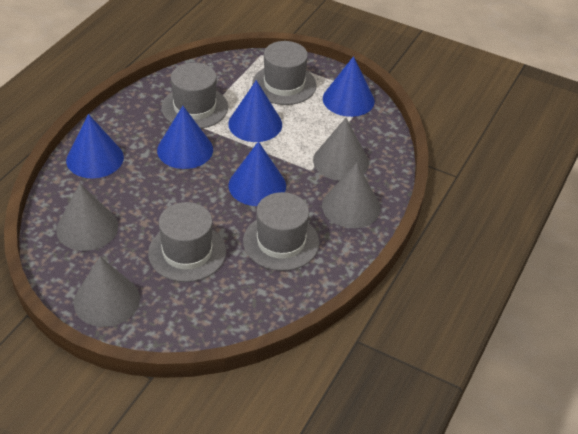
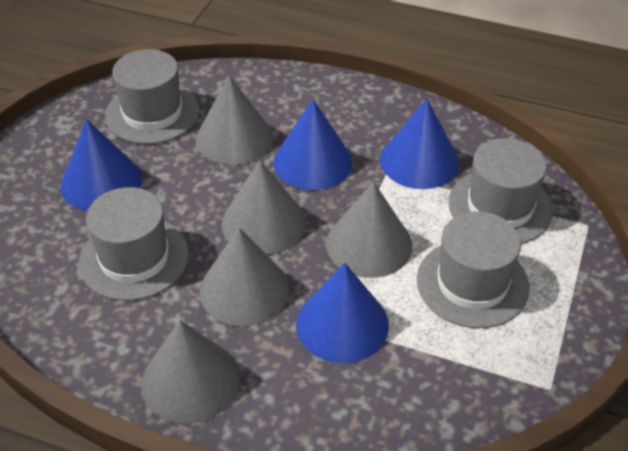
blue cone: [66,114,124,178] [157,106,213,169] [228,80,282,142] [228,141,286,206] [323,56,375,117] = 5 -> [61,119,142,211] [273,99,353,190] [296,263,389,363] [380,98,459,189] = 4
grey cone: [56,184,118,251] [74,257,140,327] [313,118,369,181] [322,163,380,228] = 4 -> [142,320,240,424] [196,75,273,165] [199,228,290,326] [221,160,306,255] [326,182,413,278] = 5

